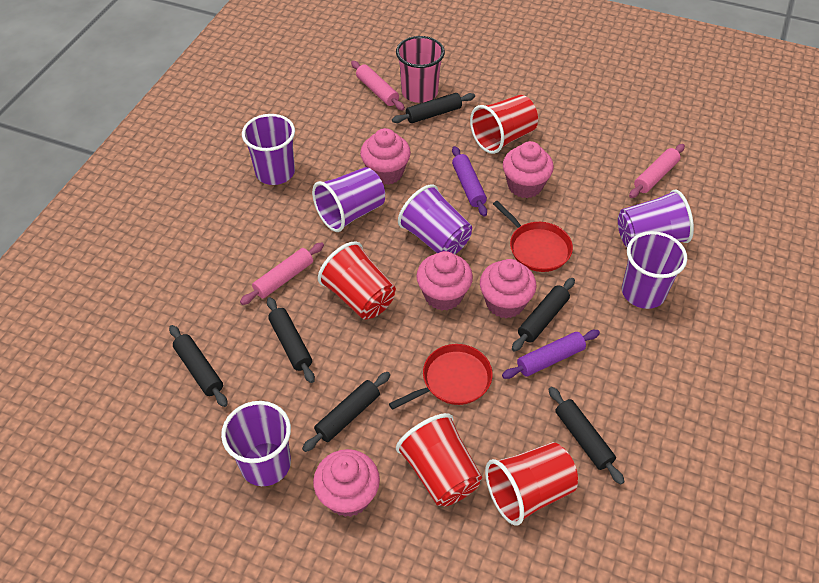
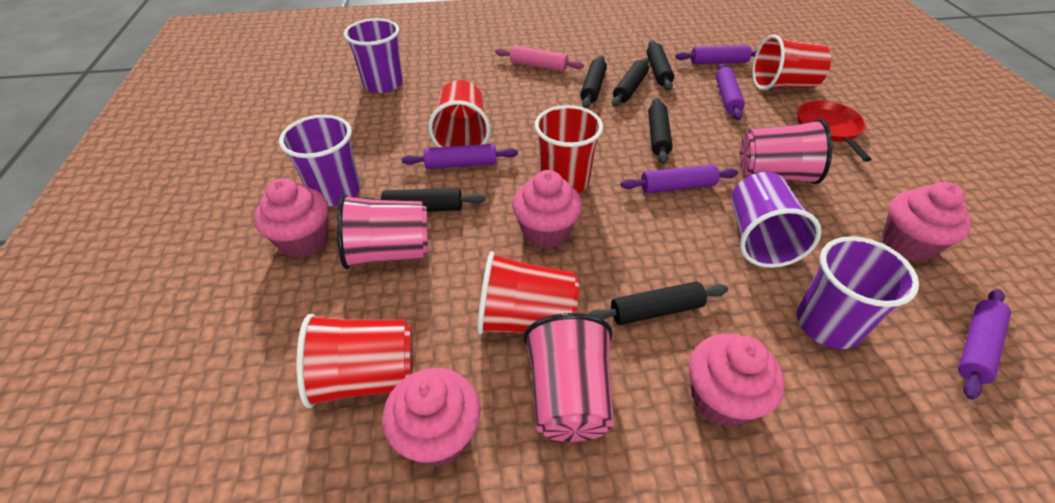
pink cup: [396,36,445,103] = 1 -> [337,194,428,269] [523,313,614,442] [740,119,833,184] = 3
pink rolling pin: [240,242,324,305] [351,61,405,111] [629,144,685,198] = 3 -> [495,46,584,71] = 1
purple cup: [221,401,291,486] [242,114,295,185] [312,167,385,232] [398,184,472,254] [618,189,694,247] [622,231,687,309] = 6 -> [279,115,360,206] [344,18,403,93] [731,172,821,268] [797,236,919,349] = 4
purple rolling pin: [452,146,487,217] [502,330,600,379] = 2 -> [402,144,518,169] [621,164,738,193] [675,45,757,64] [716,63,745,120] [958,289,1011,400] = 5
red cup: [318,242,396,320] [396,413,482,506] [470,95,538,154] [485,442,578,526] = 4 -> [296,314,413,408] [428,80,490,147] [477,251,579,334] [534,105,603,193] [753,35,831,91] = 5
red pan: [389,344,493,410] [493,201,573,272] = 2 -> [797,100,872,162] = 1

